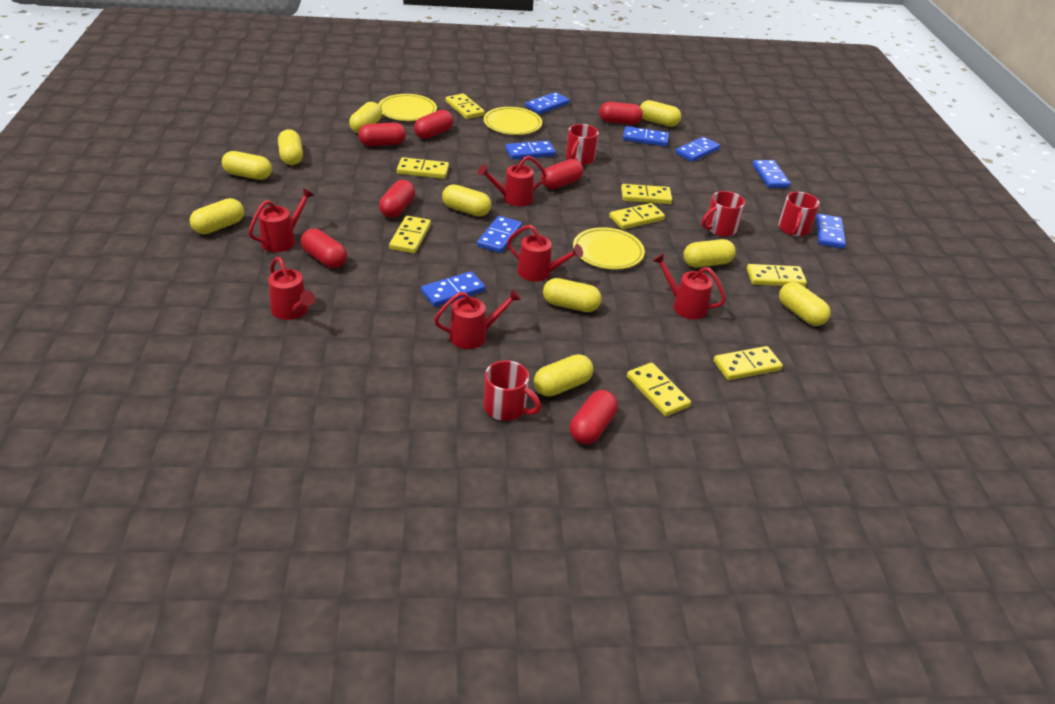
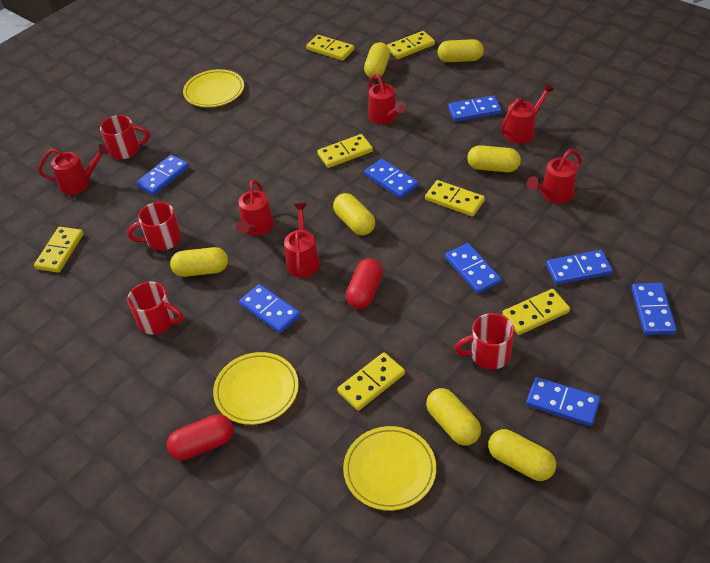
red capsule: [301,229,347,268] [358,122,406,146] [379,180,415,218] [414,110,453,139] [541,159,583,189] [570,390,618,444] [599,102,643,125] = 7 -> [167,414,234,460] [346,258,383,309] = 2
yellow capsule: [190,198,244,234] [222,151,272,180] [278,129,303,165] [349,102,382,133] [442,184,491,216] [534,354,594,396] [543,278,602,312] [640,100,681,127] [683,239,736,268] [779,282,831,326] = 10 -> [170,247,228,277] [333,193,375,235] [364,42,390,79] [426,388,481,445] [437,39,484,62] [467,145,521,172] [488,429,556,481] = 7
yellow domino: [389,216,431,253] [397,157,449,179] [446,93,485,119] [609,203,665,229] [621,184,672,204] [627,363,691,416] [713,346,783,380] [746,264,807,287] = 8 -> [34,227,84,273] [306,35,354,61] [317,134,373,168] [337,352,405,411] [387,31,435,59] [425,180,485,216] [502,289,570,335] = 7

